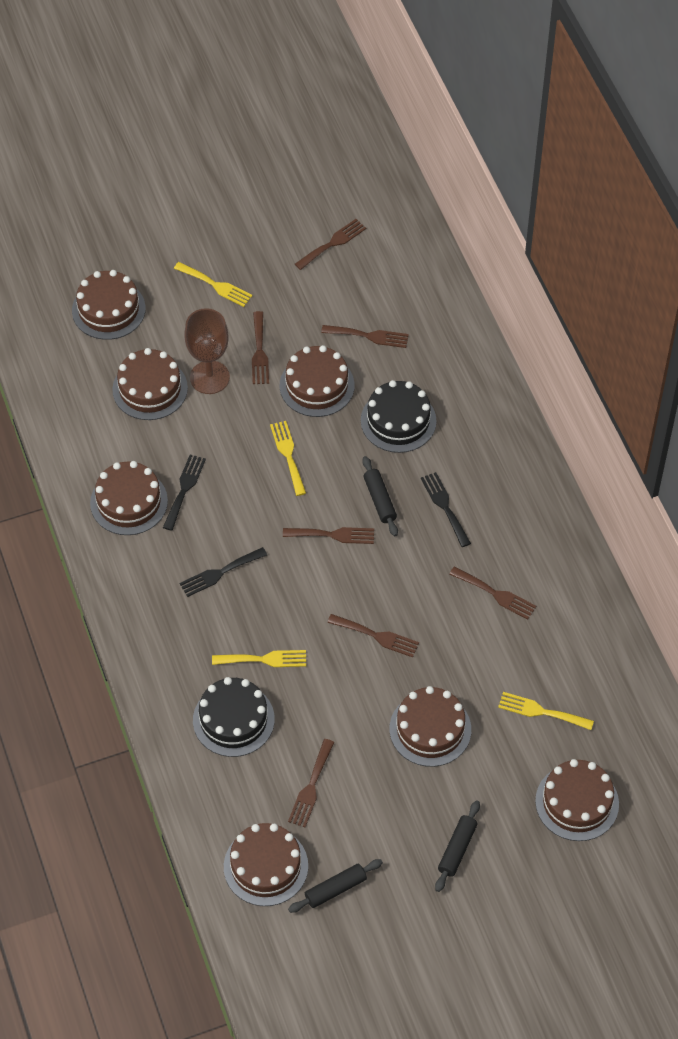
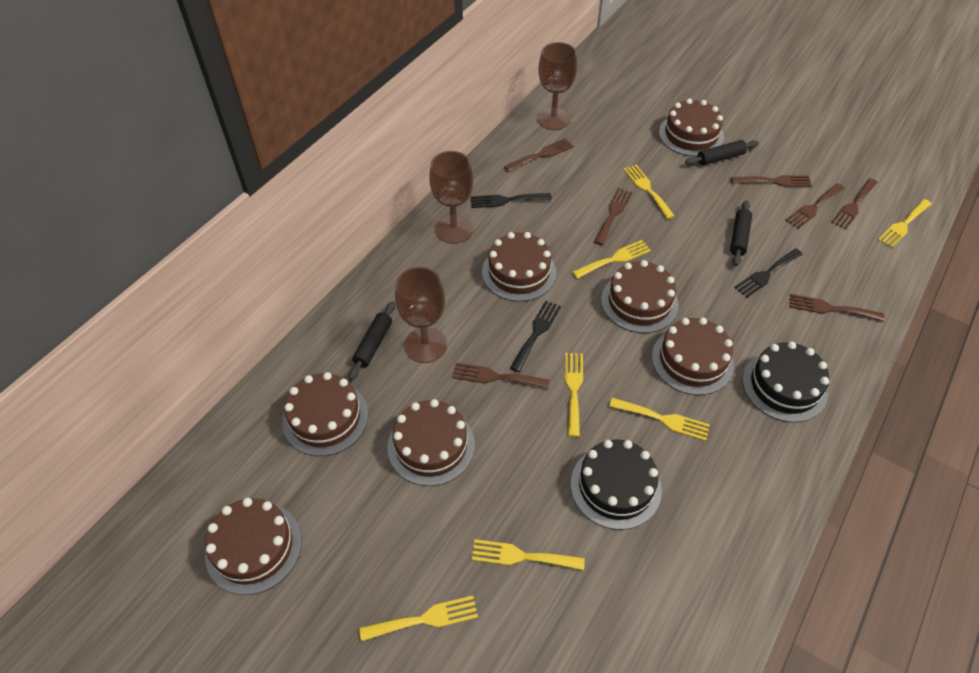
brown goblet: [184,308,230,394] = 1 -> [395,267,447,363] [429,151,473,244] [537,42,577,130] = 3
yellow fork: [174,262,252,307] [212,650,306,667] [270,421,306,496] [498,692,594,730] = 4 -> [359,596,478,641] [471,539,585,570] [565,353,583,437] [572,240,651,279] [609,398,710,441] [624,164,675,219] [877,199,932,248] = 7

